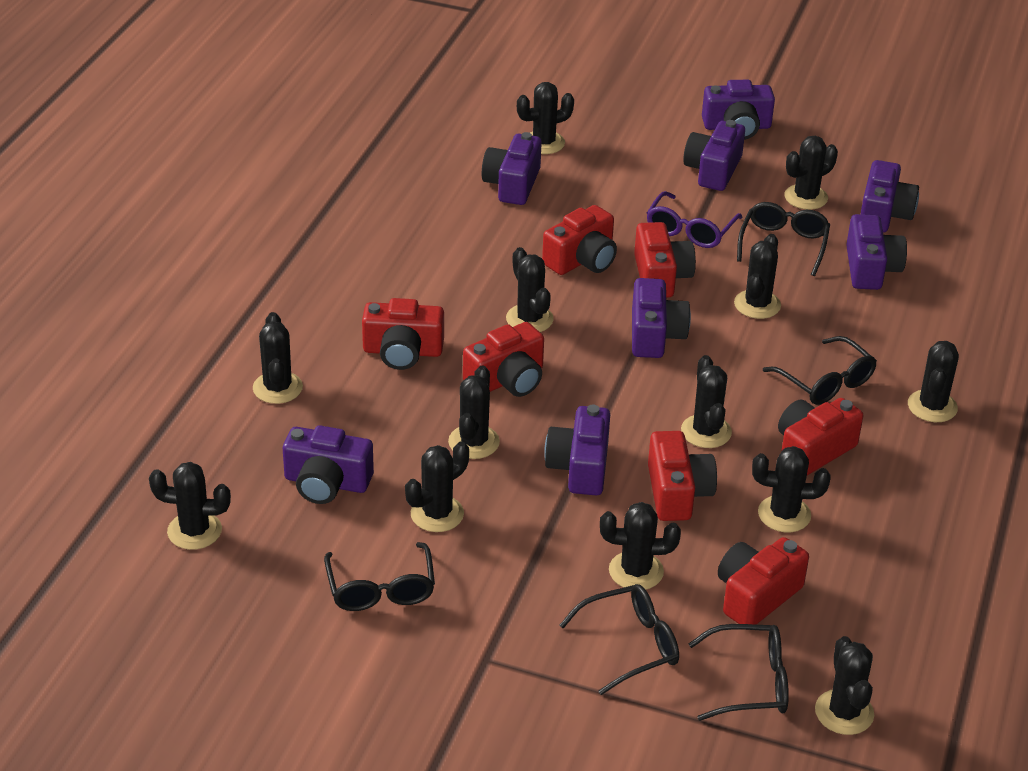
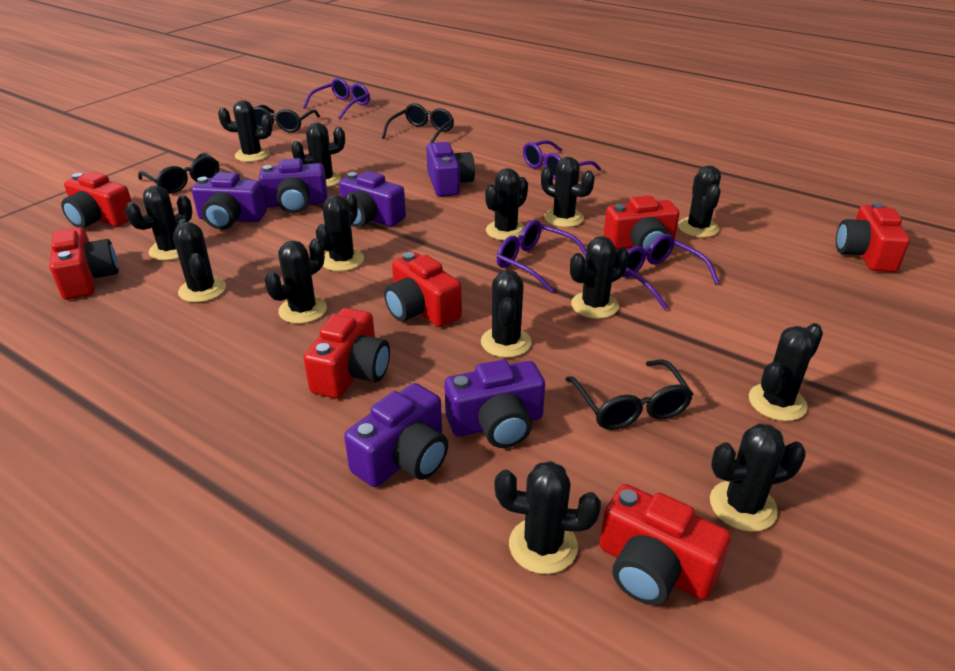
black cactus: [149,462,231,550] [253,312,303,404] [405,441,469,532] [448,365,500,459] [506,247,554,332] [517,82,574,154] [600,502,681,590] [681,355,732,448] [734,234,781,319] [752,446,831,532] [784,136,838,210] [815,636,874,735] [908,341,959,422] = 13 -> [125,185,193,261] [173,219,226,303] [218,100,272,162] [265,238,327,324] [291,123,345,187] [316,193,364,271] [481,270,532,358] [485,168,528,241] [495,461,601,574] [541,157,595,227] [570,236,629,319] [678,165,721,237] [710,424,806,532] [749,323,823,421] = 14
black glasses: [324,542,435,611] [560,584,679,695] [688,624,789,721] [737,202,830,276] [763,336,877,405] = 5 -> [138,153,219,193] [253,105,320,133] [382,103,454,143] [565,360,693,430] = 4
purple camera: [283,425,374,504] [482,132,542,205] [544,405,610,496] [632,278,691,358] [683,120,745,191] [702,80,775,140] [846,214,907,290] [861,160,919,233] = 8 -> [191,172,267,230] [259,158,327,213] [339,171,406,228] [344,383,448,487] [426,142,475,197] [445,360,545,448] = 6
purple glasses: [647,191,742,248] = 1 -> [303,78,370,119] [496,220,586,293] [523,140,601,179] [622,234,720,310] = 4

